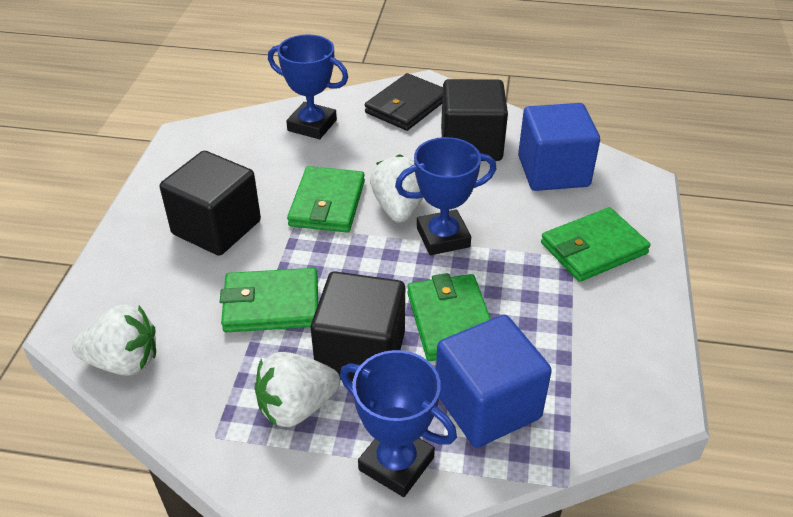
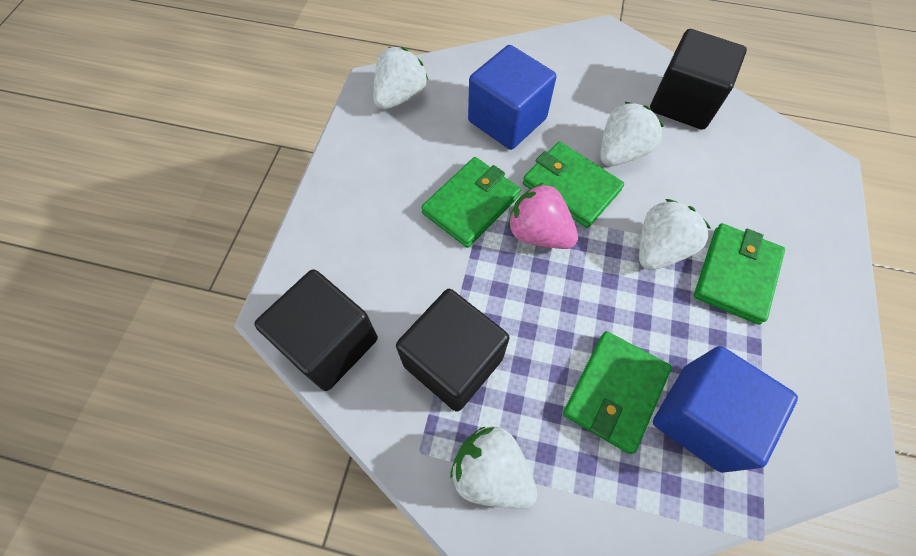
black wallet: [365,73,443,131] = 1 -> none = 0
blue trophy: [268,34,348,139] [340,350,457,497] [395,137,496,255] = 3 -> none = 0
pink strawberry: none = 0 -> [508,183,578,249] = 1
white strawberry: [72,304,156,376] [255,352,340,427] [370,154,423,223] = 3 -> [373,47,428,109] [450,427,537,509] [600,102,664,166] [639,199,711,270] = 4

